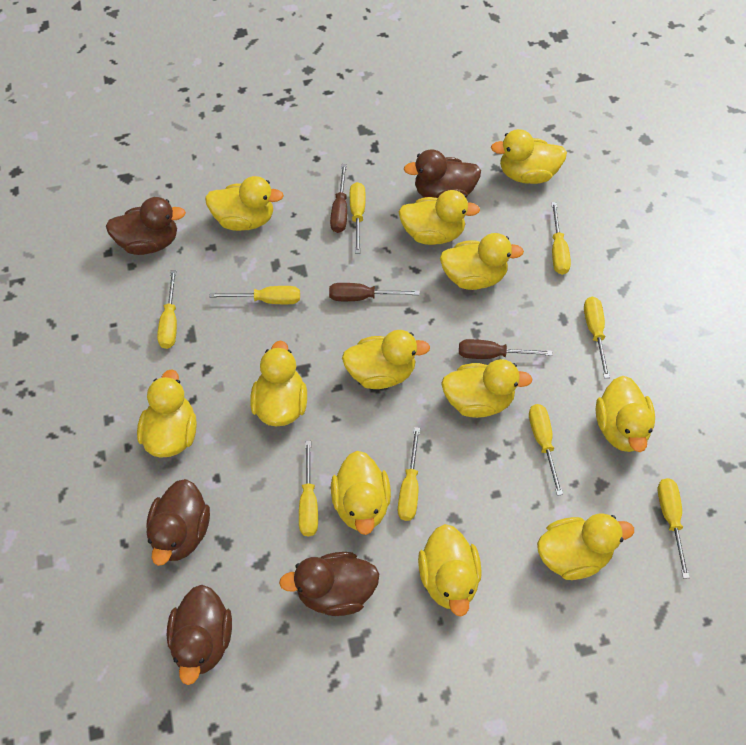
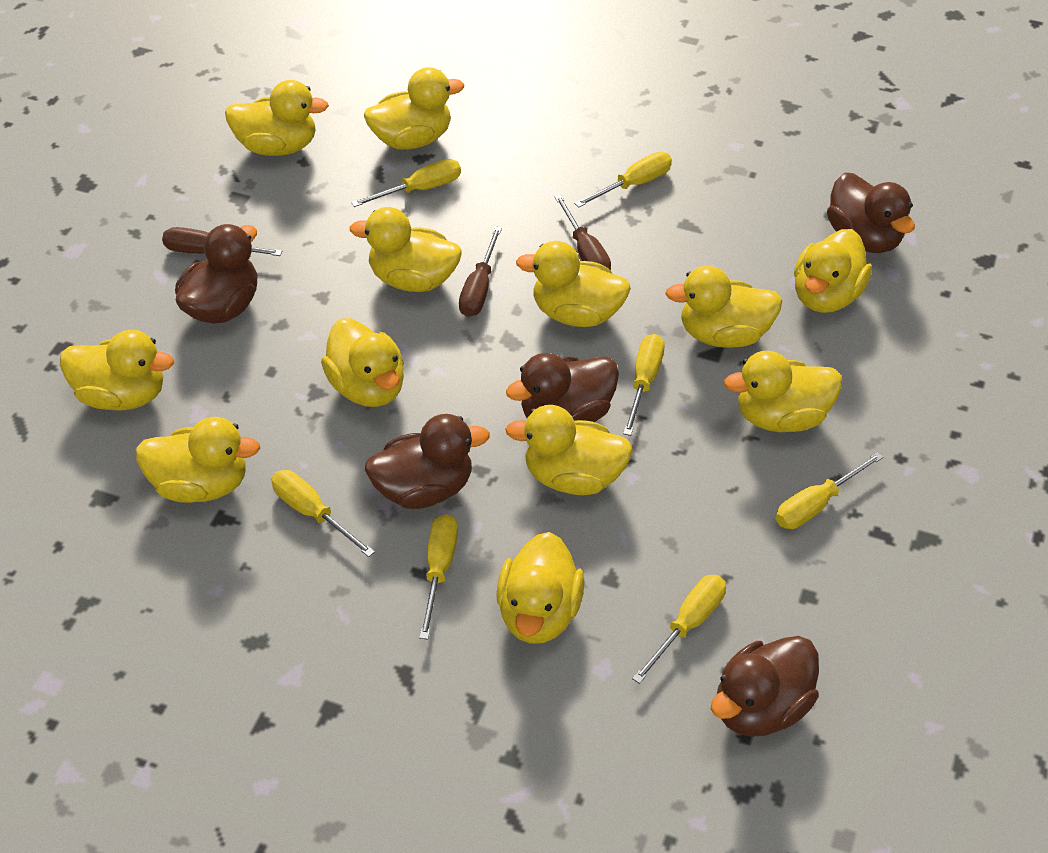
yellow screwdriver: [157,270,177,349] [210,286,300,304] [299,441,318,536] [350,182,365,253] [398,427,420,521] [529,404,563,496] [551,202,571,275] [584,297,610,378] [658,478,690,579] = 9 -> [271,470,375,557] [351,159,461,207] [419,514,458,639] [574,152,672,208] [623,334,665,436] [632,575,726,684] [776,452,884,529] = 7

